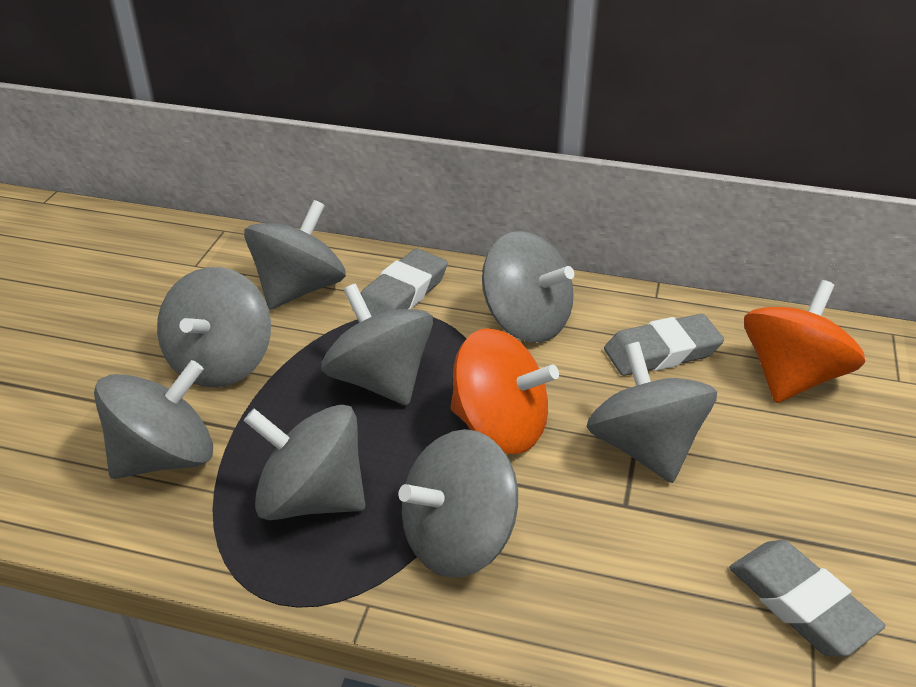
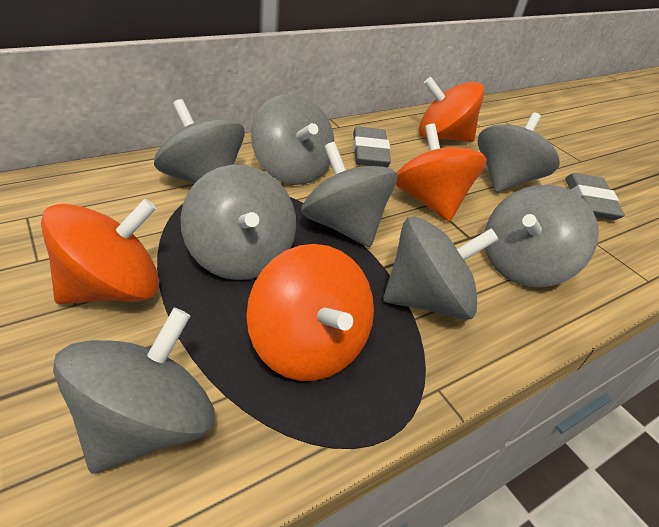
grey eraser: [361,249,448,316] [604,314,724,376] [729,540,885,657] = 3 -> [353,126,391,167] [565,173,625,220] = 2
orange spinning top: [450,328,559,454] [744,280,865,403] = 2 -> [41,199,159,304] [247,244,374,381] [396,124,487,222] [419,77,485,142] = 4

